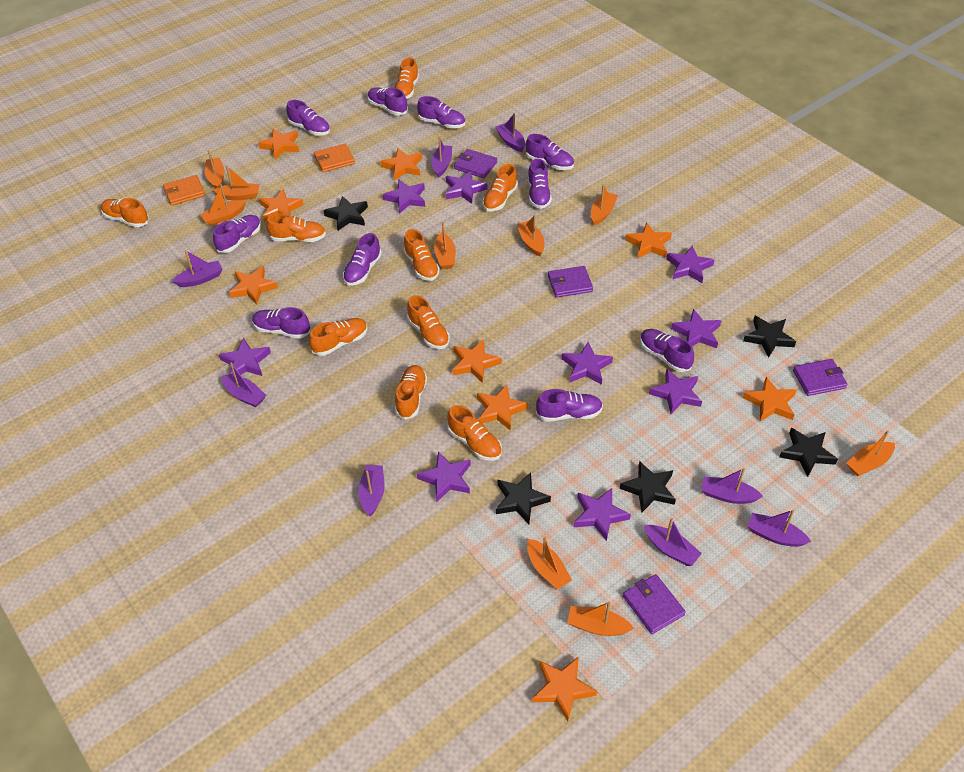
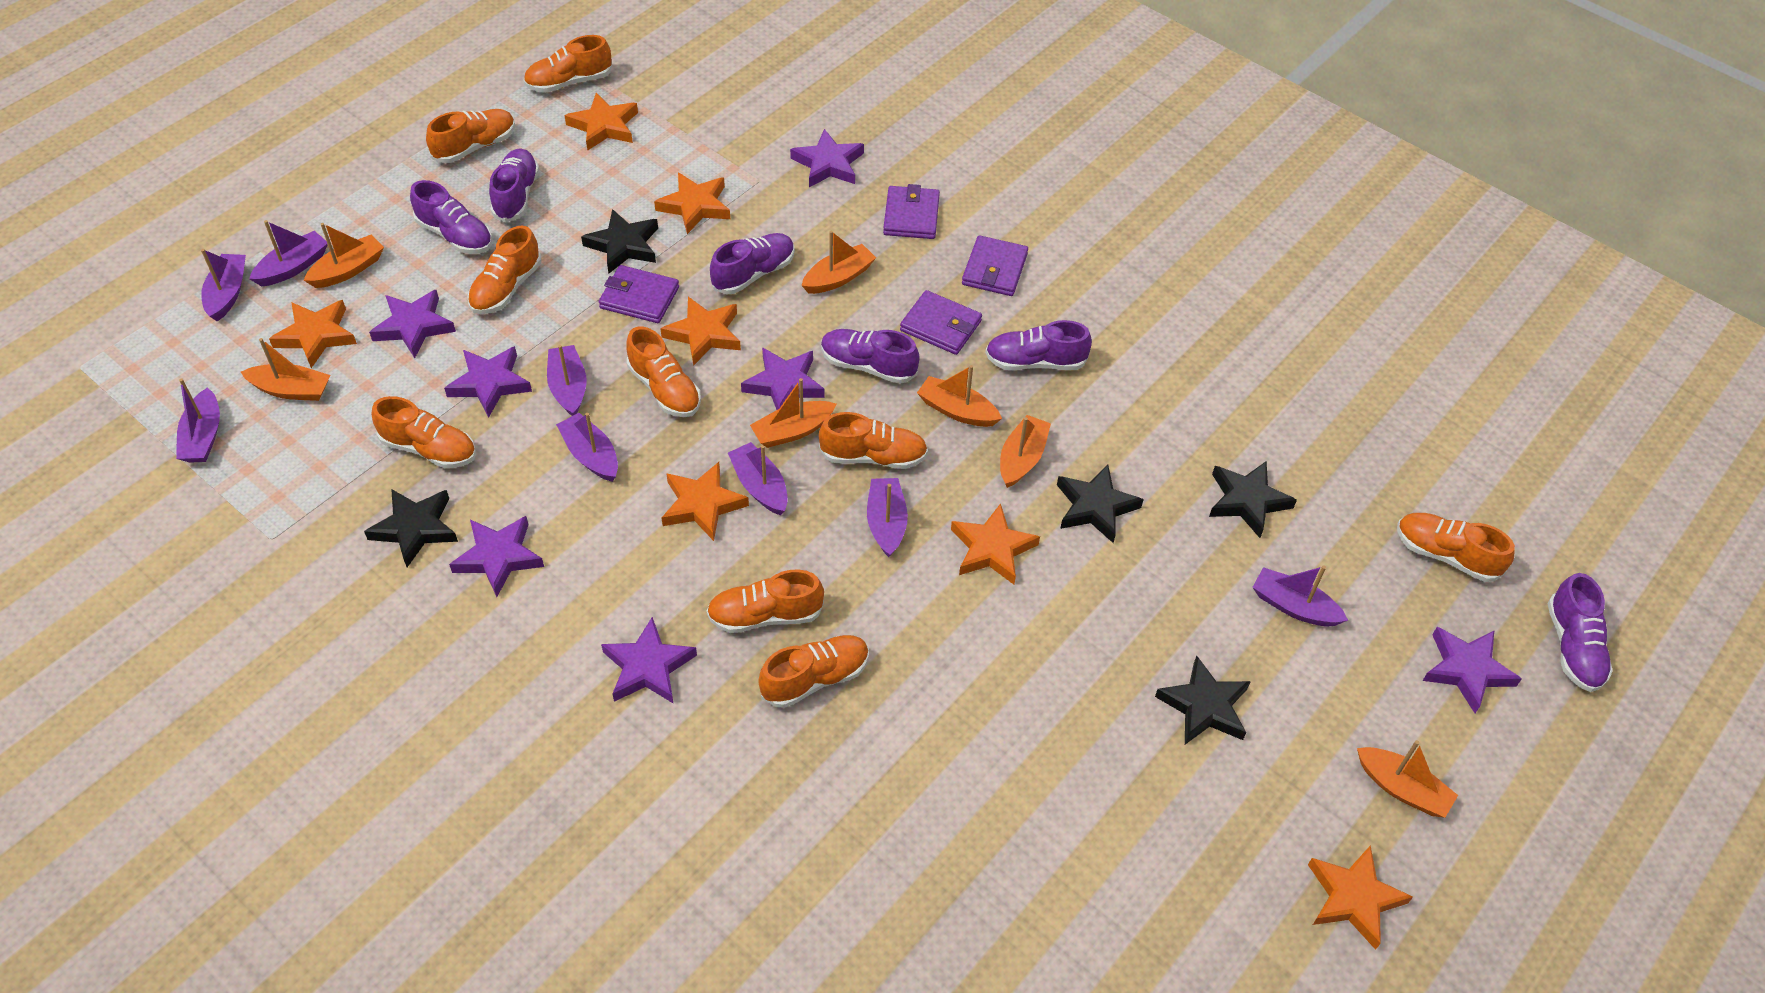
orange boat: [200,184,246,226] [205,150,225,189] [213,166,259,200] [434,222,456,269] [517,215,544,257] [527,536,572,590] [567,601,634,636] [591,185,618,226] [846,431,895,477] = 9 -> [241,338,330,401] [304,223,384,288] [750,378,836,448] [801,231,876,294] [917,365,1002,427] [1000,415,1051,488] [1357,740,1458,818] = 7
orange star: [229,266,278,305] [258,129,299,159] [259,189,304,222] [380,149,422,181] [452,339,502,383] [477,384,528,431] [532,657,597,721] [625,223,672,258] [743,377,796,422] = 9 -> [269,300,357,368] [564,93,638,150] [654,173,730,234] [660,297,741,366] [661,462,749,541] [951,503,1040,585] [1308,845,1413,950] = 7
orange wallet: [163,175,205,206] [314,144,355,172] = 2 -> none = 0
purple shoe: [213,215,261,253] [252,307,310,339] [286,100,330,136] [343,233,382,286] [368,87,408,115] [417,96,465,129] [526,134,574,170] [528,159,552,209] [536,389,603,422] [640,329,694,372] = 10 -> [410,180,492,254] [489,148,539,222] [710,233,795,294] [821,329,919,384] [985,320,1092,370] [1547,573,1613,692] = 6
purple star: [219,338,271,376] [383,180,425,214] [417,451,471,503] [446,170,487,204] [562,342,613,385] [574,488,631,541] [649,369,702,414] [666,246,714,283] [671,309,722,348] = 9 -> [369,290,456,358] [444,346,532,418] [449,516,544,597] [601,617,697,704] [741,347,825,410] [790,129,864,187] [1423,627,1522,713] = 7

